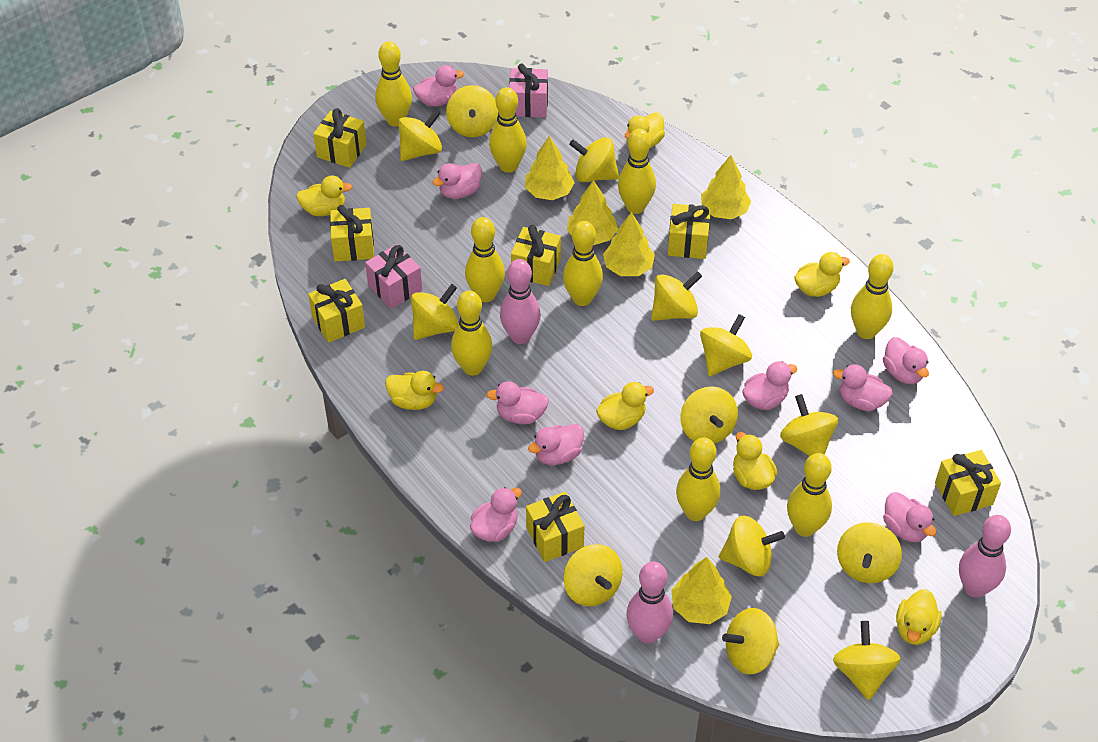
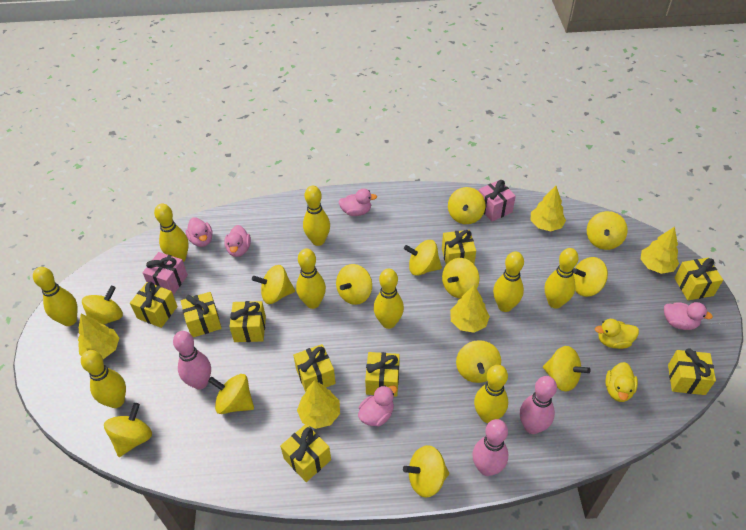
pink duck: [413,65,464,107] [433,163,482,199] [470,487,522,542] [486,381,549,424] [528,424,584,465] [742,361,797,410] [833,364,893,411] [883,337,929,384] [883,492,936,542] = 9 -> [185,217,213,247] [224,225,251,257] [339,189,377,216] [358,385,397,427] [664,302,713,330] = 5
yellow duck: [296,176,352,216] [385,371,444,410] [596,382,654,430] [625,112,665,148] [733,432,777,490] [794,252,850,297] [896,589,942,645] = 7 -> [595,319,639,349] [605,362,638,402] = 2
yellow gift: [308,279,365,343] [313,108,367,168] [330,205,374,262] [511,225,561,286] [526,492,584,562] [668,204,711,259] [935,450,1001,516] = 7 -> [130,281,178,328] [181,292,222,337] [229,301,266,342] [280,424,331,482] [293,344,336,392] [365,352,400,397] [442,230,476,264] [668,348,716,395] [674,258,723,300] = 9

